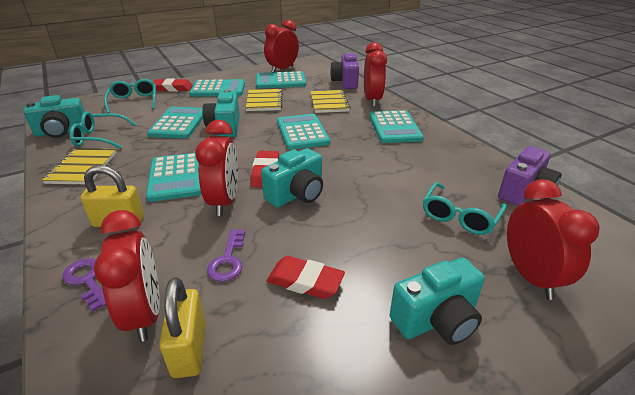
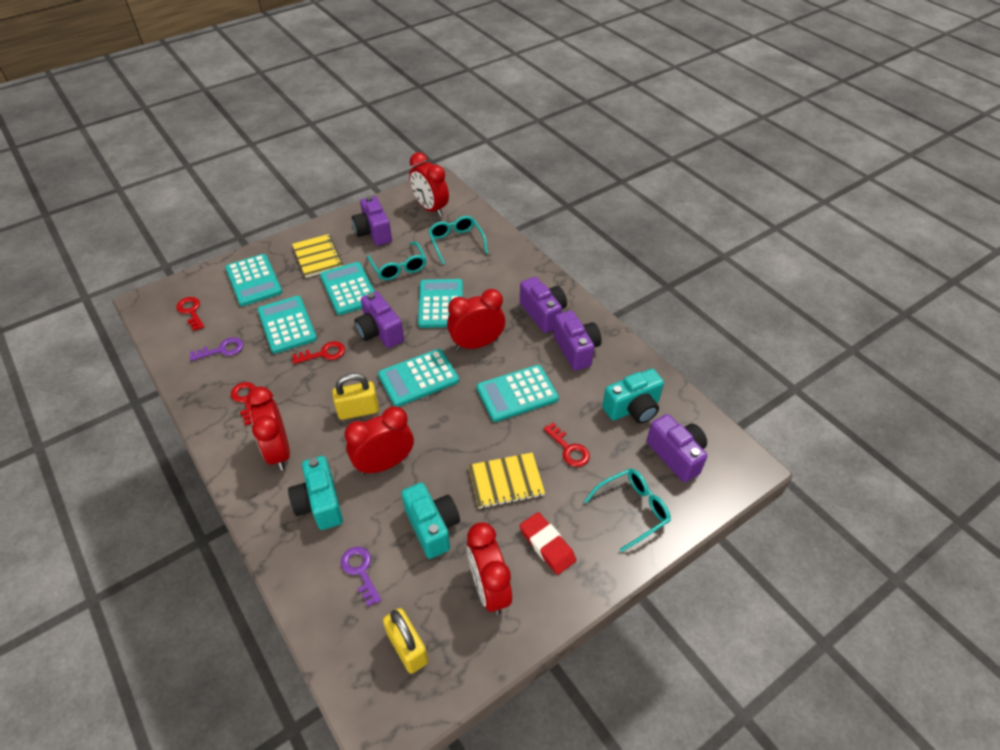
purple camera: [330,52,359,89] [498,146,561,206] = 2 -> [352,196,392,246] [354,291,404,348] [520,277,567,333] [553,311,602,371] [647,414,707,482] = 5
red eraser: [153,78,193,92] [250,151,279,187] [266,256,345,299] = 3 -> [520,512,576,575] = 1
red key: none = 0 -> [176,297,204,331] [231,382,256,426] [292,341,345,364] [543,423,590,467] = 4
turquoise camera: [23,95,85,138] [202,89,240,137] [261,148,323,208] [390,257,485,345] = 4 -> [288,456,343,530] [401,482,460,559] [602,369,664,424] = 3
yellow notebook: [42,148,117,184] [246,89,283,111] [311,90,351,113] = 3 -> [292,234,343,278] [468,452,545,509] = 2

